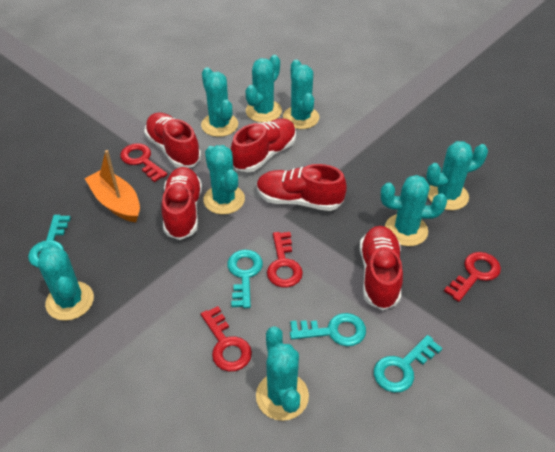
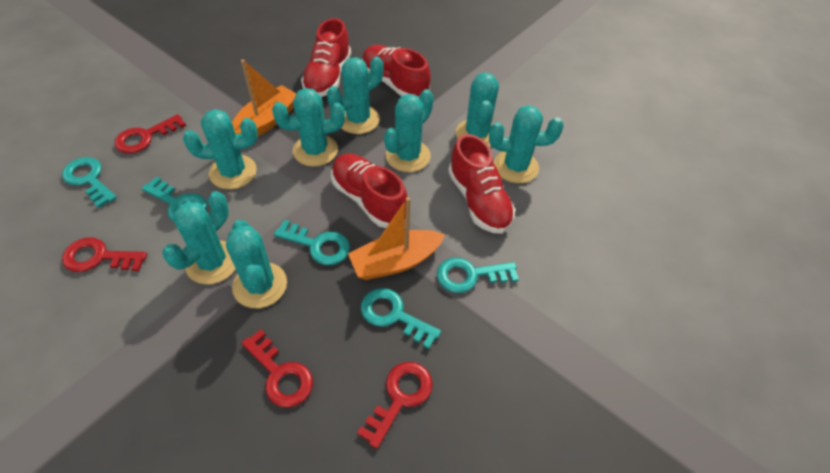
orange boat: [85,150,140,222] = 1 -> [232,59,296,136] [348,197,445,280] = 2
red shoe: [144,113,201,168] [161,167,202,240] [231,118,296,172] [257,164,347,211] [360,226,403,310] = 5 -> [301,18,351,97] [331,154,407,228] [362,45,431,98] [448,134,515,234] = 4
turquoise key: [28,215,71,268] [227,249,263,308] [290,313,366,346] [374,335,442,393] = 4 -> [62,157,117,208] [142,177,208,221] [274,220,350,265] [361,288,441,349] [437,257,519,293] = 5

